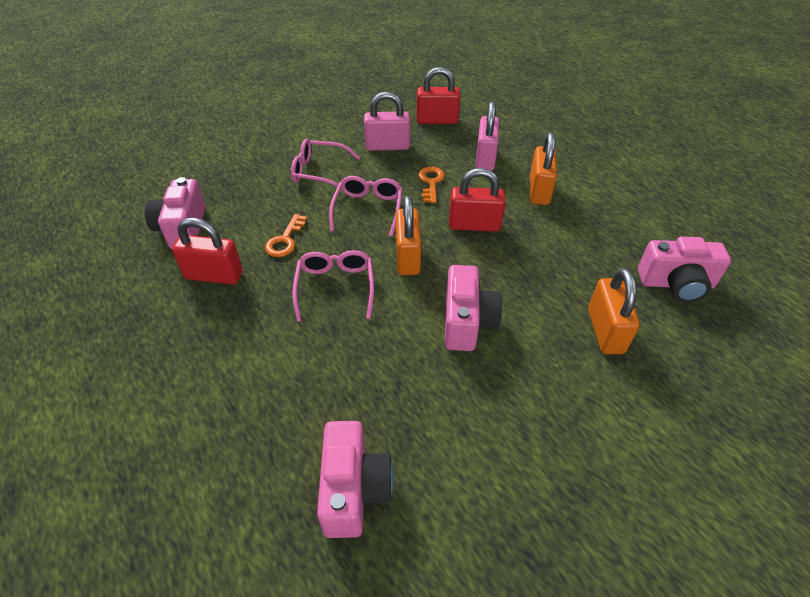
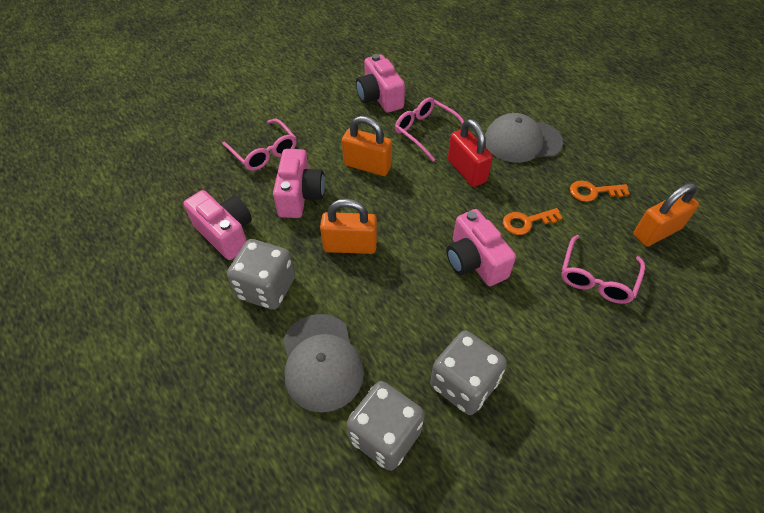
grey cap: none = 0 -> [283,314,364,413] [485,113,563,163] = 2
grey dice: none = 0 -> [227,239,295,310] [347,381,425,471] [430,331,507,415] = 3
pink padlock: [364,92,410,151] [475,102,499,171] = 2 -> none = 0
red padlock: [172,218,243,285] [417,67,461,124] [449,168,506,232] = 3 -> [448,119,493,187] = 1

